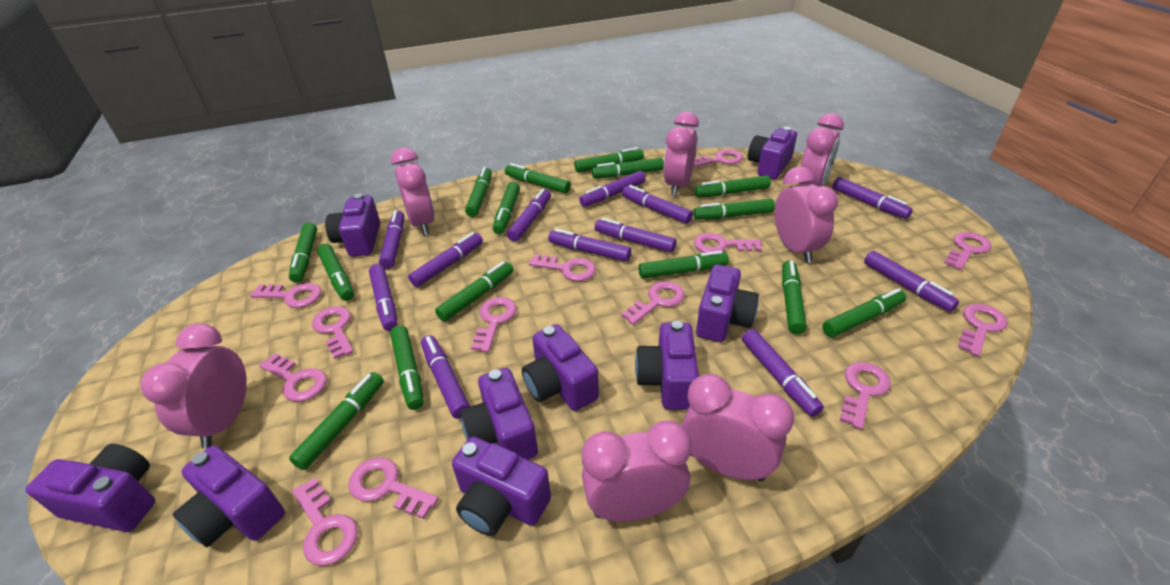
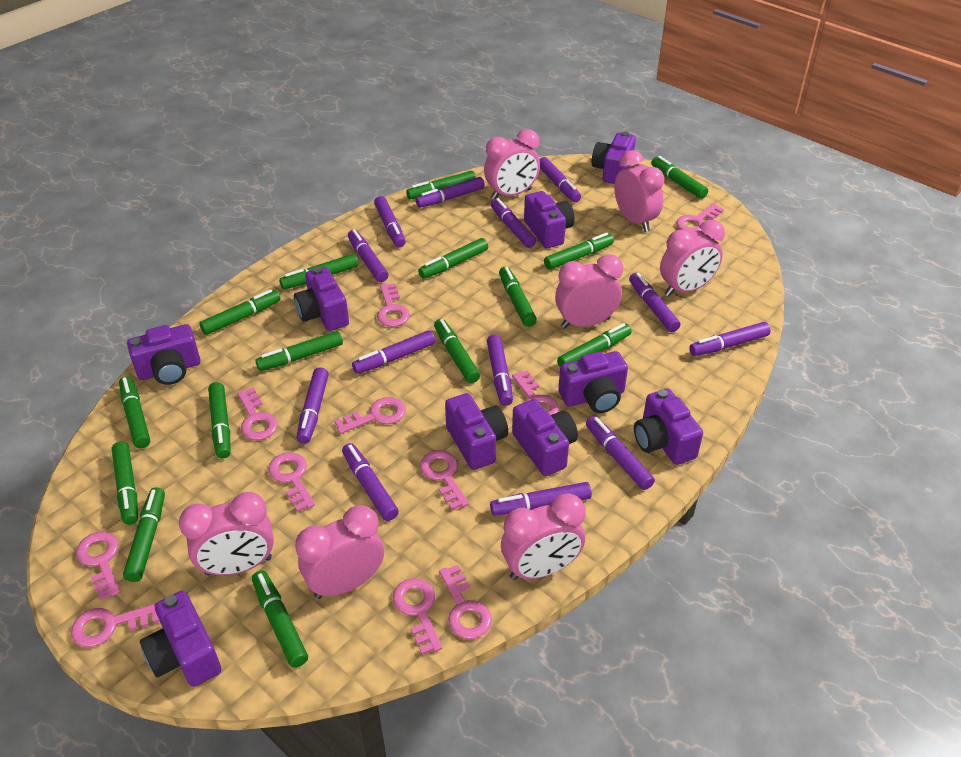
pink key: [250,283,322,308] [259,353,327,402] [292,478,358,566] [312,306,354,359] [348,458,439,519] [471,297,517,352] [529,254,596,281] [621,281,685,325] [694,149,743,167] [694,233,762,253] [840,362,891,430] [944,232,992,270] [958,304,1008,356] = 13 -> [71,603,160,647] [76,532,120,600] [237,387,278,440] [268,452,315,512] [334,397,406,434] [377,283,410,327] [393,578,442,655] [420,450,469,510] [439,565,492,639] [512,370,559,415] [676,204,724,232] = 11
purple marker: [369,264,398,331] [379,210,404,269] [408,232,483,287] [421,335,470,419] [507,189,551,242] [548,229,631,262] [579,171,646,207] [595,218,676,253] [622,185,693,224] [742,329,824,417] [832,177,913,219] [864,251,959,312] = 12 -> [297,367,329,444] [342,443,399,521] [348,229,389,282] [352,330,435,374] [374,196,405,247] [416,177,485,208] [487,334,513,406] [490,482,592,516] [491,198,536,248] [539,157,581,202] [586,416,655,490] [629,273,681,332] [689,322,771,356] = 13

